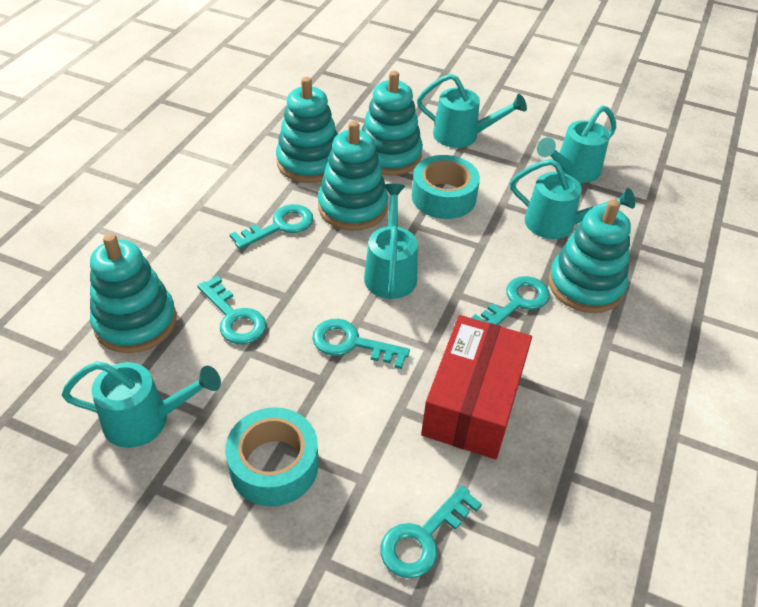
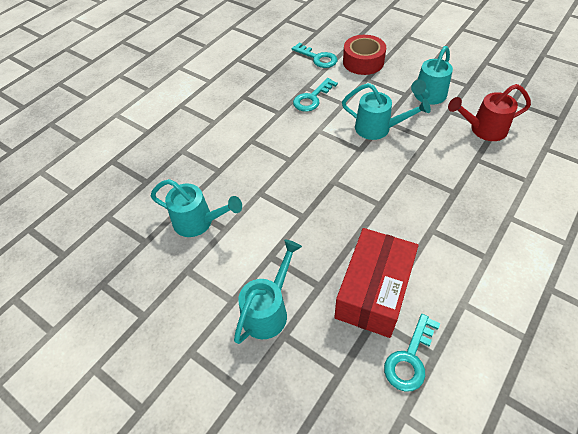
red tape: none = 0 -> [343,35,386,75] = 1
red watering can: none = 0 -> [448,84,531,141] = 1
turquoise key: [197,276,266,345] [230,204,313,249] [312,319,410,369] [380,485,482,578] [471,276,550,325] = 5 -> [292,43,337,68] [293,78,338,112] [384,314,440,392] = 3
turquoise stacking toy: [90,233,177,353] [276,77,338,183] [318,121,388,231] [361,71,423,176] [548,199,631,313] = 5 -> none = 0
turquoise tape: [225,407,319,506] [412,155,480,219] = 2 -> none = 0
turquoise watering can: [62,361,221,448] [364,184,418,299] [417,74,527,148] [510,159,635,239] [537,105,616,183] = 5 -> [151,179,242,237] [234,239,302,344] [342,83,431,140] [411,46,453,104] = 4

